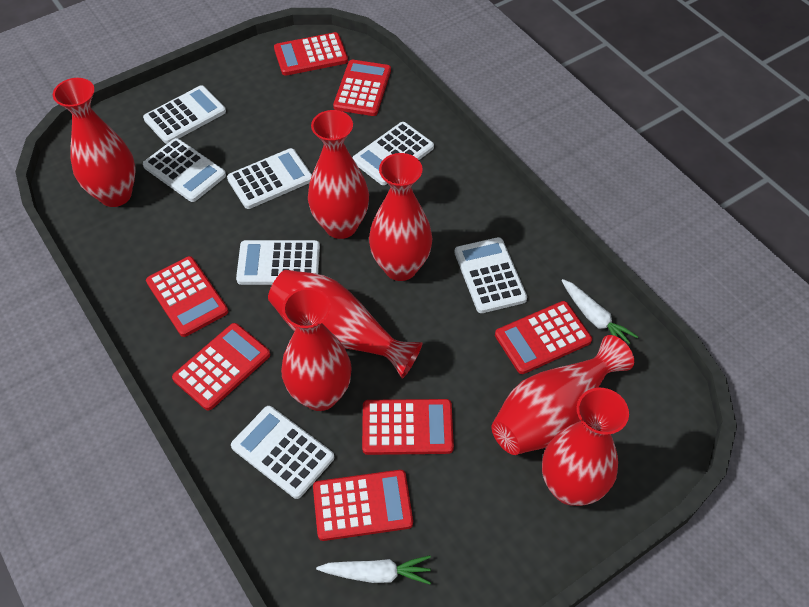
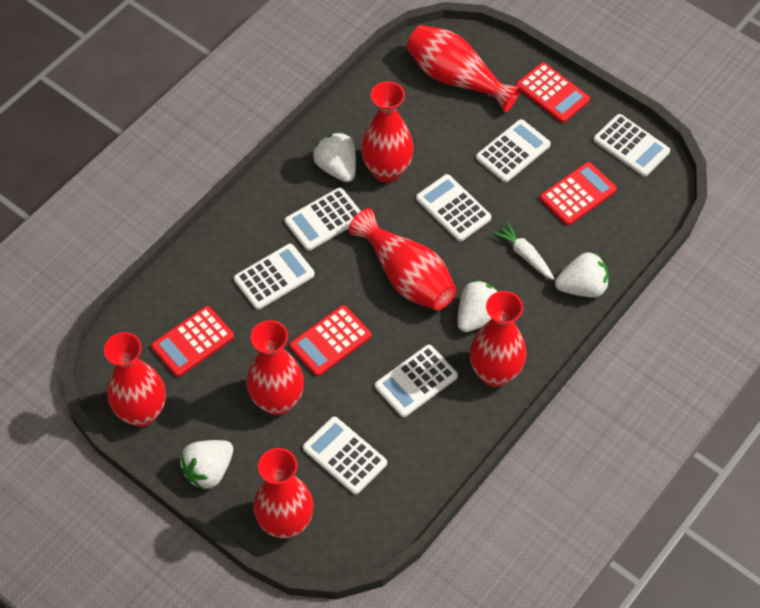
red calculator: [146,256,228,337] [172,323,270,411] [274,32,348,76] [313,470,413,541] [333,60,391,116] [362,399,454,455] [495,301,592,374] = 7 -> [151,306,234,377] [289,305,371,376] [516,62,590,123] [540,162,617,226] = 4
white carrot: [316,555,431,585] [561,279,638,344] = 2 -> [492,221,555,280] = 1
white strawberry: none = 0 -> [180,440,233,490] [313,132,356,182] [457,280,499,332] [555,252,609,297] = 4

